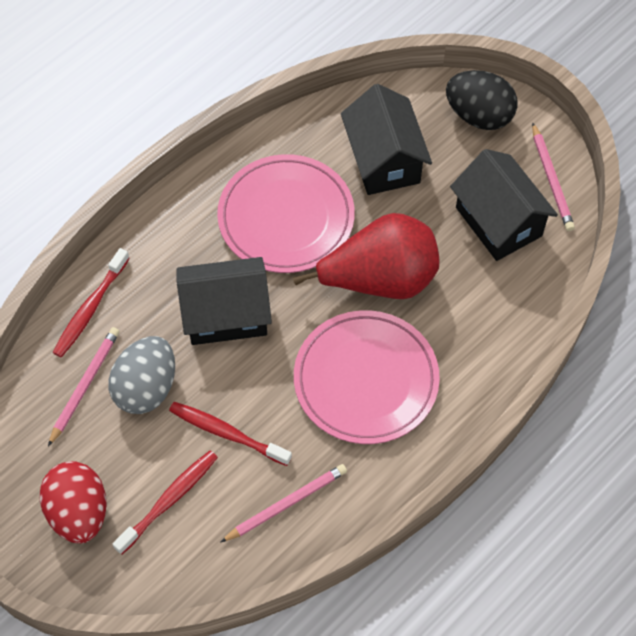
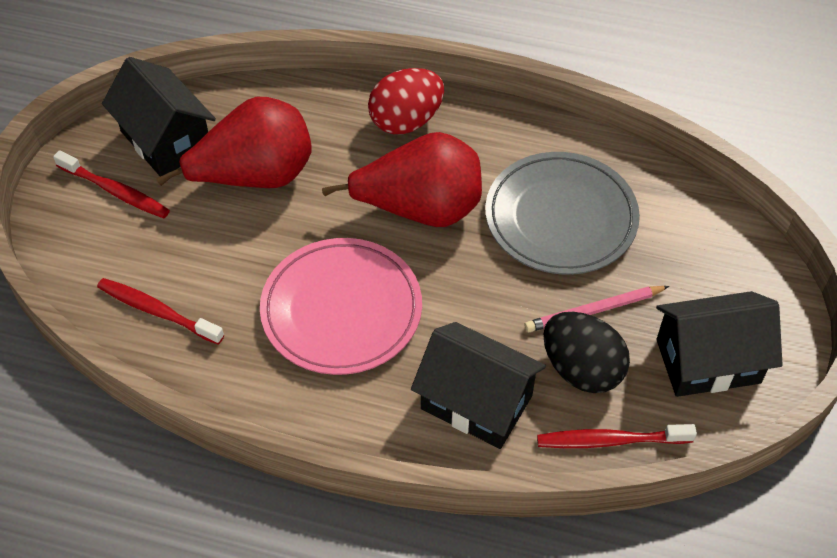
grey egg: [108,336,175,414] = 1 -> none = 0
grey plate: none = 0 -> [485,152,640,275] = 1
pink pencil: [48,327,120,446] [221,464,347,542] [532,122,575,231] = 3 -> [525,286,669,332] = 1
pink plate: [217,154,355,273] [294,310,440,444] = 2 -> [260,238,422,375] = 1
red pear: [293,213,439,299] = 1 -> [156,97,312,188] [322,132,482,227] = 2

